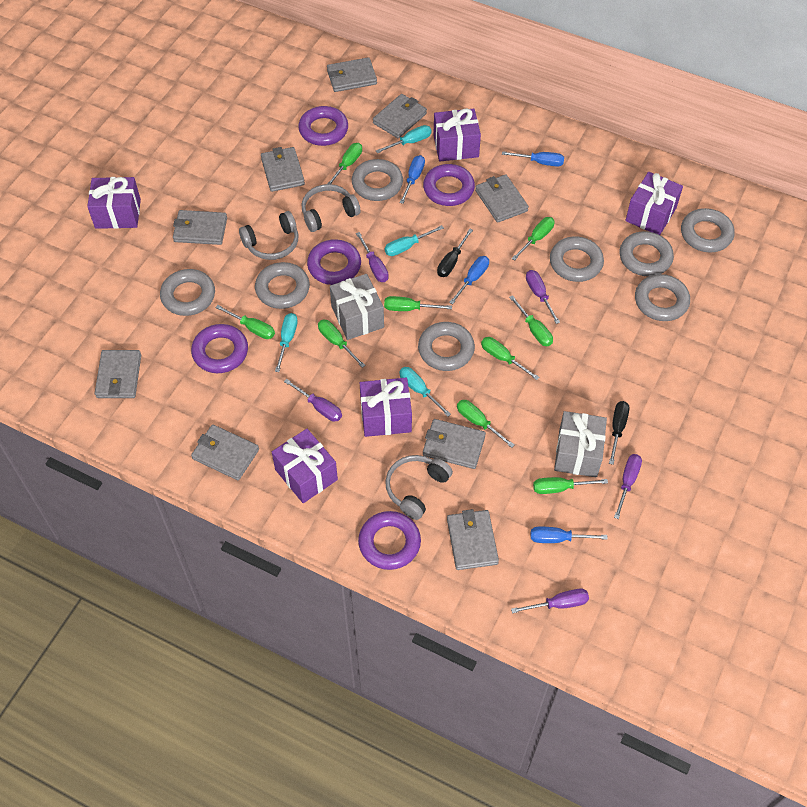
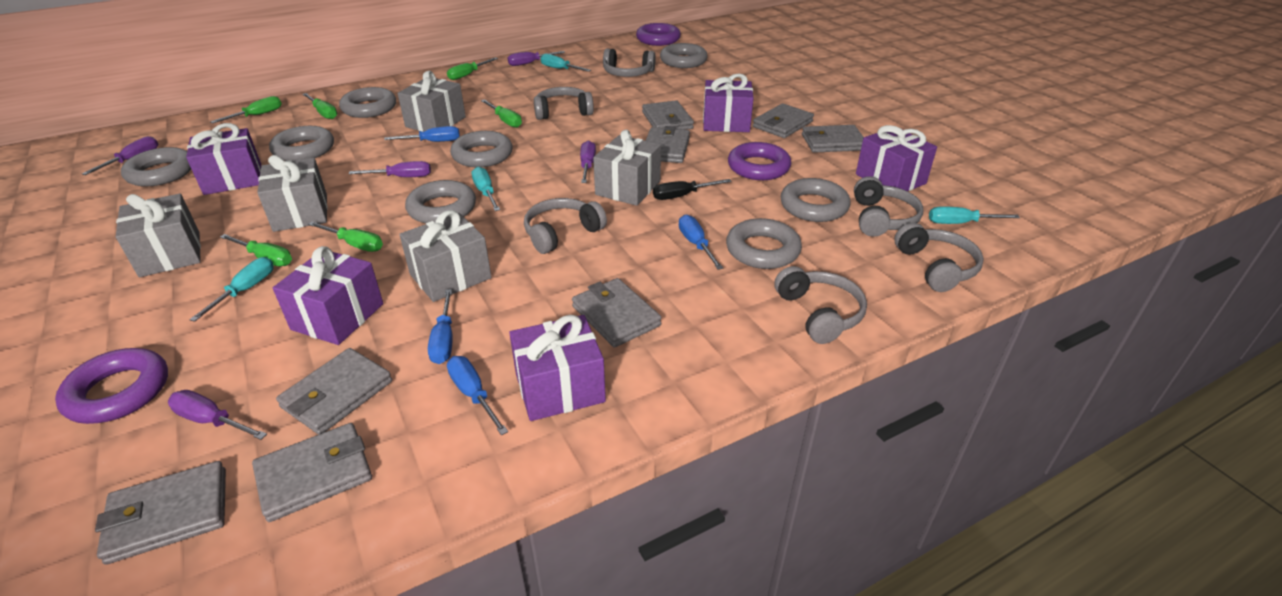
black screwdriver: [437,228,473,277] [609,401,629,465] = 2 -> [653,179,732,200] = 1
green screwdriver: [215,305,275,339] [318,320,366,368] [327,143,362,184] [384,296,452,311] [457,400,514,448] [481,337,540,380] [509,295,553,346] [512,217,555,260] [533,477,608,494] = 9 -> [210,96,282,123] [220,234,292,266] [302,93,337,119] [308,222,383,252] [447,57,498,80] [481,99,522,128] = 6
grey gift: [330,274,384,340] [554,411,607,477] = 2 -> [116,194,201,277] [257,155,328,232] [398,71,466,132] [399,210,492,302] [593,130,661,206] = 5
grey headphones: [239,211,298,260] [302,184,360,232] [385,455,453,520] = 3 -> [524,198,607,254] [534,87,594,120] [603,48,656,77] [774,266,867,344] [854,176,923,237] [894,223,984,292] = 6
grey wallet: [95,350,141,398] [173,210,227,245] [191,424,259,480] [261,147,305,192] [327,57,377,92] [373,94,427,138] [423,419,486,469] [447,509,499,570] [475,174,529,223] = 9 -> [95,461,226,565] [252,423,372,522] [276,348,392,435] [572,278,662,348] [642,100,694,130] [646,126,690,163] [753,103,814,138] [802,125,864,153] = 8
purple ring: [191,324,248,373] [298,106,348,146] [307,239,361,285] [358,511,421,570] [423,164,475,206] = 5 -> [55,348,168,424] [636,23,681,46] [728,142,791,180] = 3

